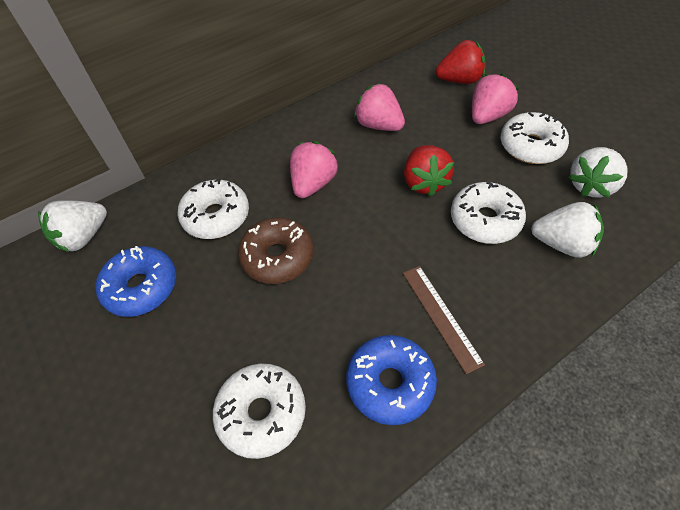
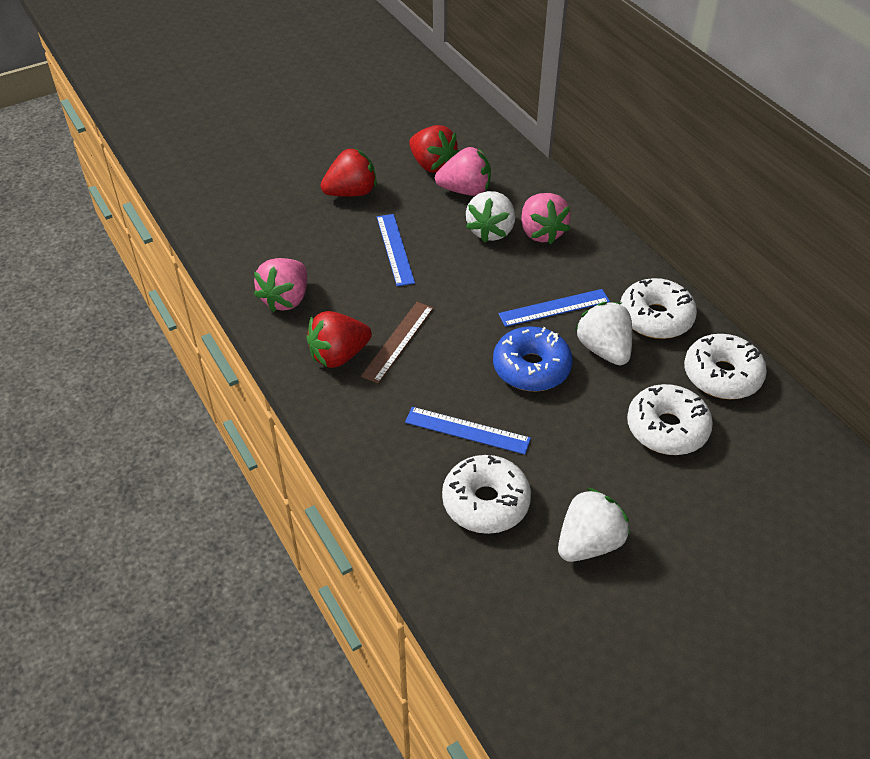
blue donut: [95,246,176,317] [346,335,437,425] = 2 -> [493,326,573,392] = 1
blue ruler: none = 0 -> [377,214,415,286] [405,407,531,455] [498,289,610,327] = 3
brown donut: [238,218,314,284] = 1 -> none = 0
red strawberry: [404,145,454,197] [436,40,485,84] = 2 -> [306,311,372,368] [321,148,377,197] [409,125,459,173] = 3

